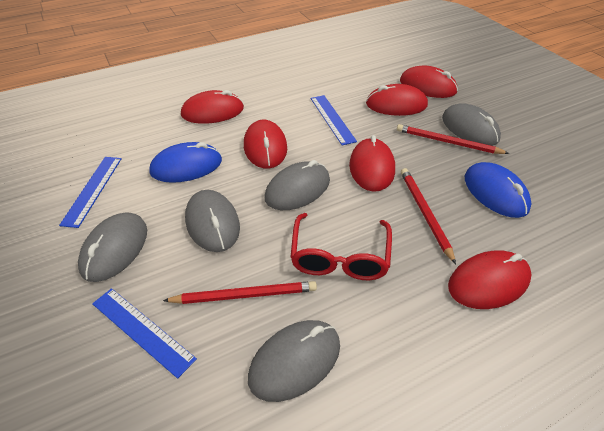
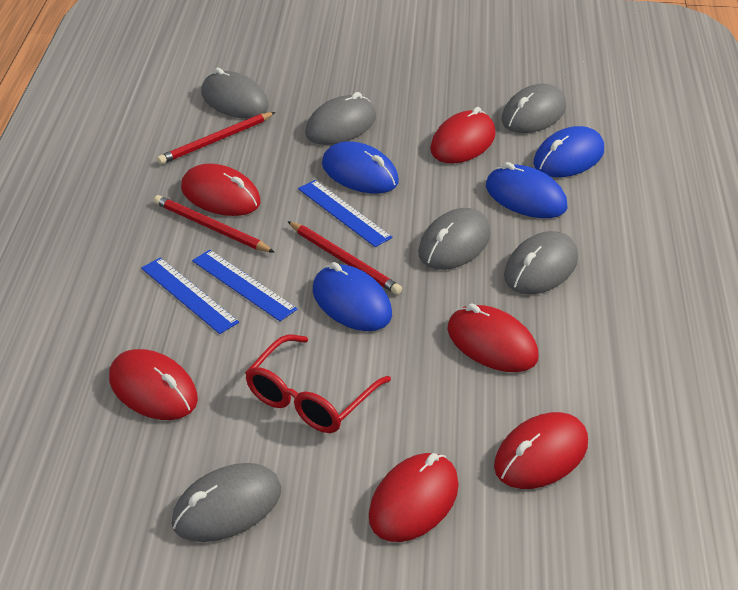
blue mouse: [149,142,222,183] [465,162,531,218] = 2 -> [313,262,392,331] [322,141,399,193] [486,162,567,218] [533,126,604,177] = 4
grey mouse: [78,212,147,282] [185,190,240,252] [248,320,340,402] [264,160,330,210] [442,103,501,146] = 5 -> [172,463,281,542] [201,68,269,118] [305,92,376,145] [418,208,491,270] [501,84,566,133] [504,231,578,294] = 6

